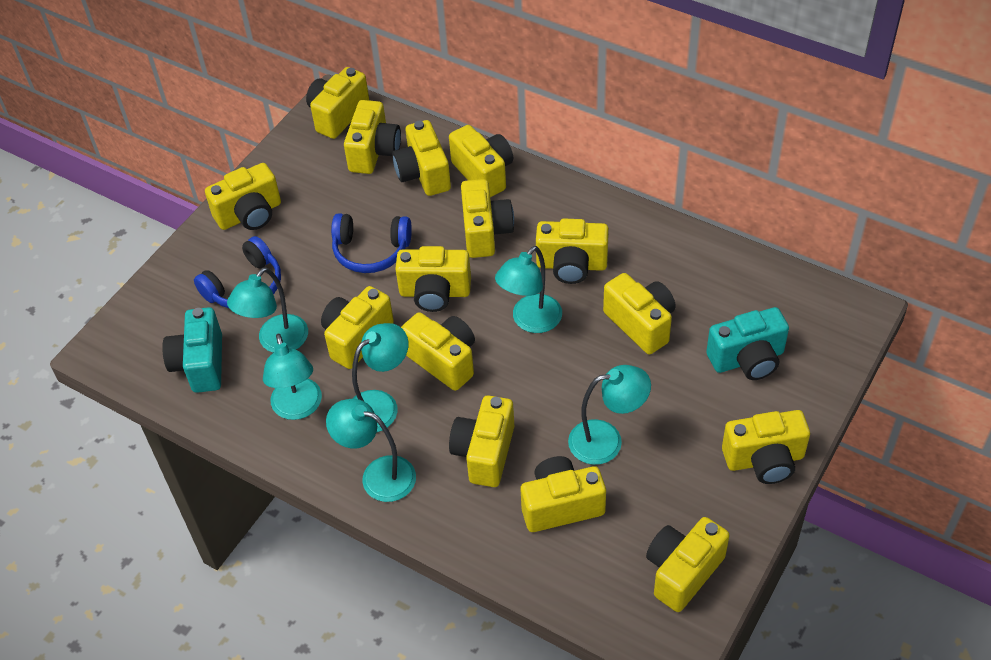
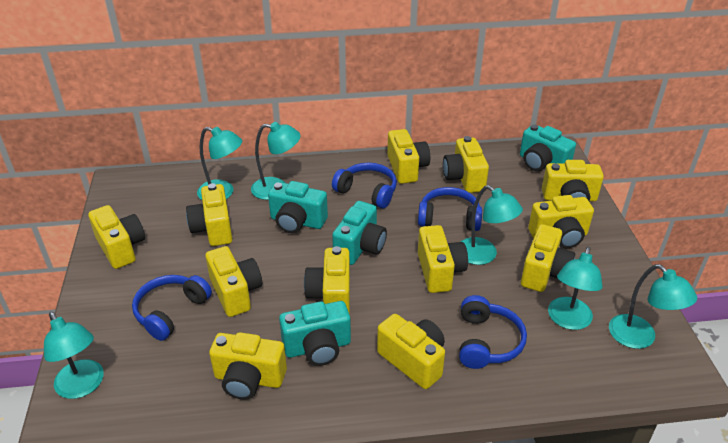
blue headphones: [194,236,281,308] [331,213,412,273] = 2 -> [132,275,212,341] [332,163,397,209] [418,187,482,231] [459,295,527,369] = 4
turquoise camera: [162,307,222,393] [706,307,789,380] = 2 -> [268,181,328,233] [279,301,351,366] [332,201,387,265] [520,124,576,171] = 4
yellow camera: [205,163,281,230] [306,67,369,139] [321,286,394,369] [344,100,401,174] [392,120,451,196] [395,246,471,312] [401,312,475,391] [449,125,513,197] [449,395,514,487] [461,179,514,258] [521,456,606,532] [536,219,609,284] [603,273,676,354] [646,517,730,612] [722,410,810,484] = 15 -> [88,205,145,269] [186,183,232,246] [205,246,262,317] [209,332,287,400] [304,246,350,313] [377,314,445,389] [387,129,430,184] [418,225,468,293] [443,136,489,193] [521,224,575,292] [528,195,594,248] [542,160,604,201] = 12

